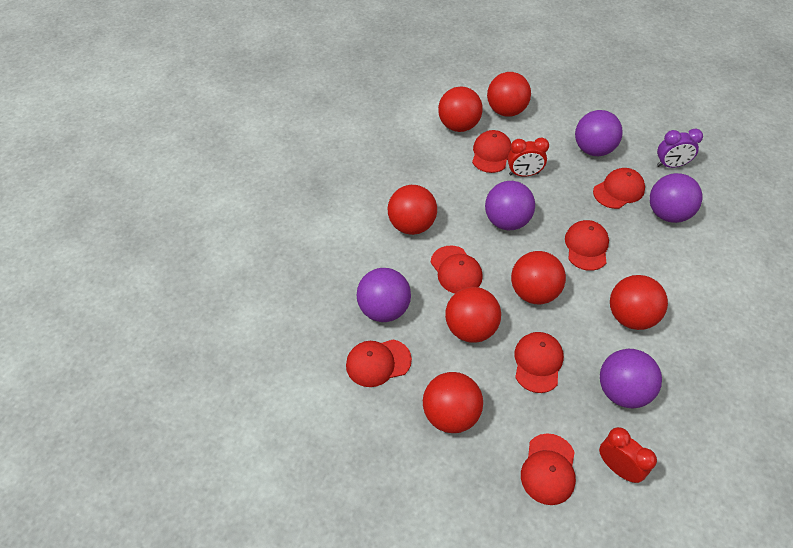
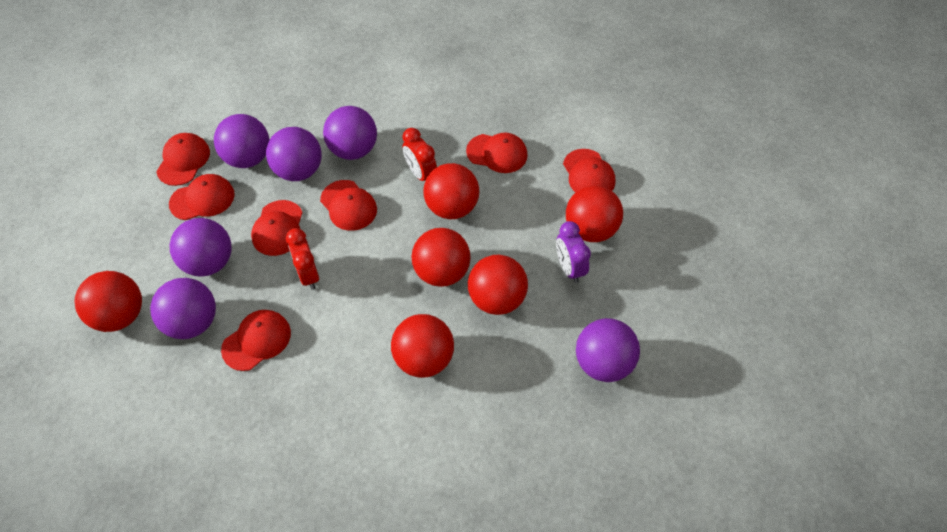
purple ball: [357,268,411,322] [485,181,535,230] [575,110,623,156] [600,349,662,408] [650,173,703,223] = 5 -> [150,278,216,339] [170,218,231,277] [214,114,269,168] [266,127,322,181] [323,106,377,160] [576,318,640,382] = 6
red ball: [388,185,437,235] [423,372,483,433] [438,87,483,132] [445,287,501,343] [487,72,531,117] [511,251,566,304] [610,275,668,330] = 7 -> [75,271,142,332] [391,314,454,378] [411,228,471,287] [423,163,479,219] [468,254,528,315] [566,185,623,242] = 6

